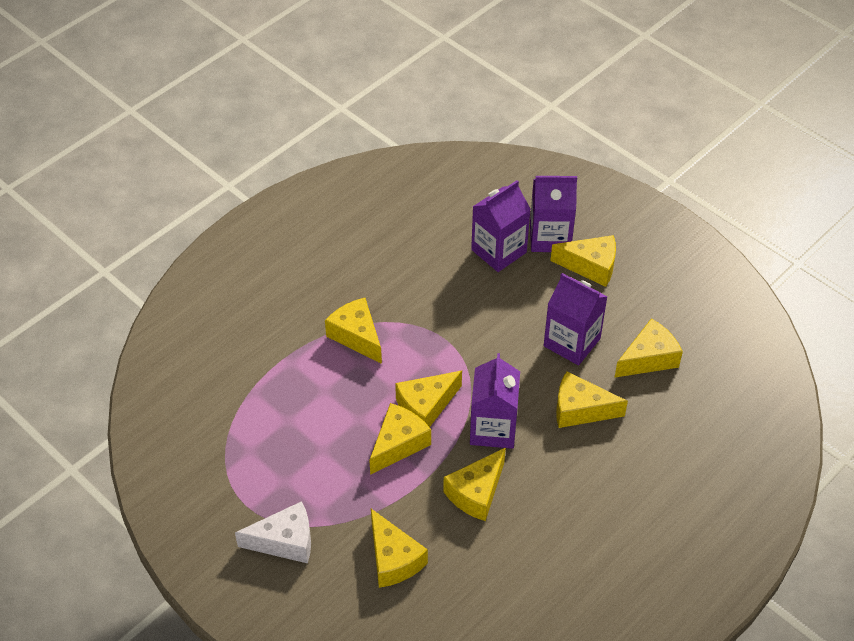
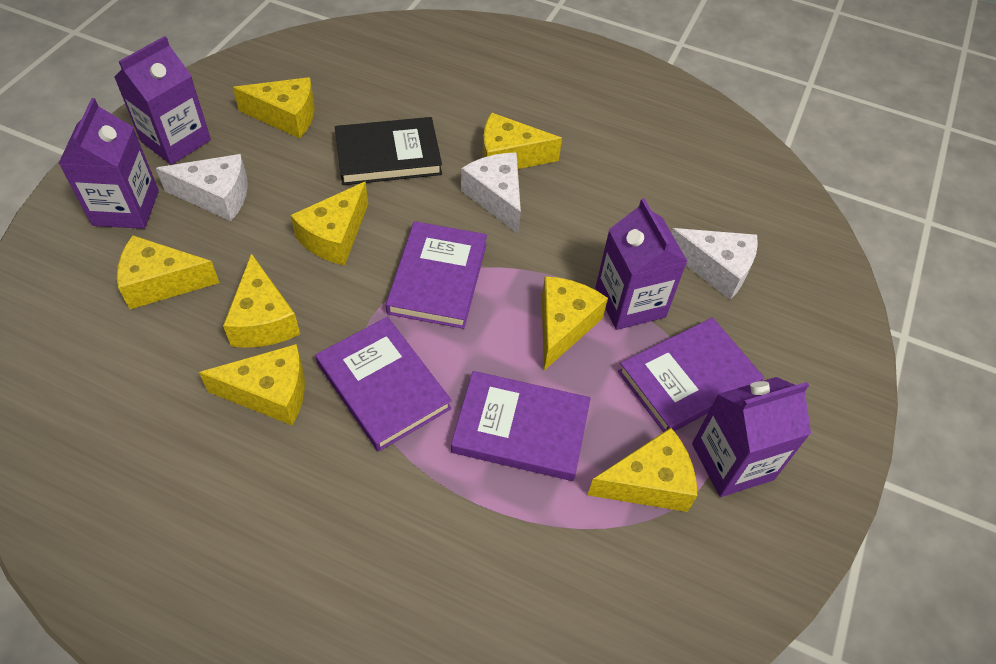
black book: none = 0 -> [335,117,442,185] = 1
purple book: none = 0 -> [316,317,452,452] [386,221,487,329] [451,371,591,481] [618,317,764,432] = 4
white cheese: [235,501,311,563] = 1 -> [156,154,248,221] [461,153,521,234] [671,228,758,300] = 3

